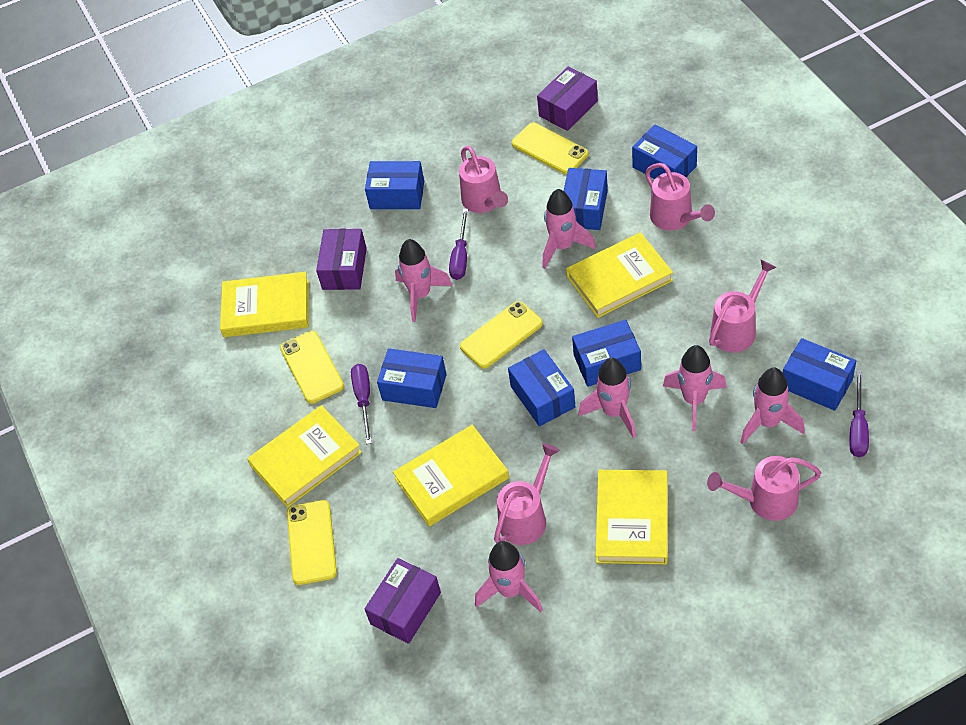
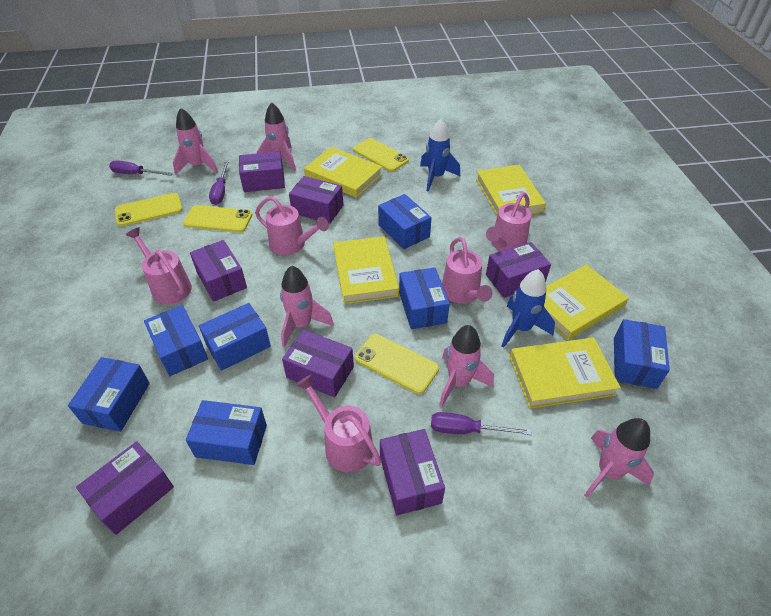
blue rocket: none = 0 -> [420,119,460,192] [501,269,555,348] = 2
pink rocket: [395,239,452,322] [475,541,543,612] [543,189,596,269] [578,358,636,438] [663,345,726,431] [741,368,805,444] = 6 -> [173,108,218,175] [257,102,296,171] [280,265,334,348] [439,325,494,407] [584,418,654,498] = 5
purple box: [316,229,367,290] [365,558,441,644] [537,67,598,131] = 3 -> [76,441,174,535] [190,240,247,302] [239,151,285,192] [282,330,354,397] [289,176,343,224] [380,429,445,515] [486,242,551,298] = 7

